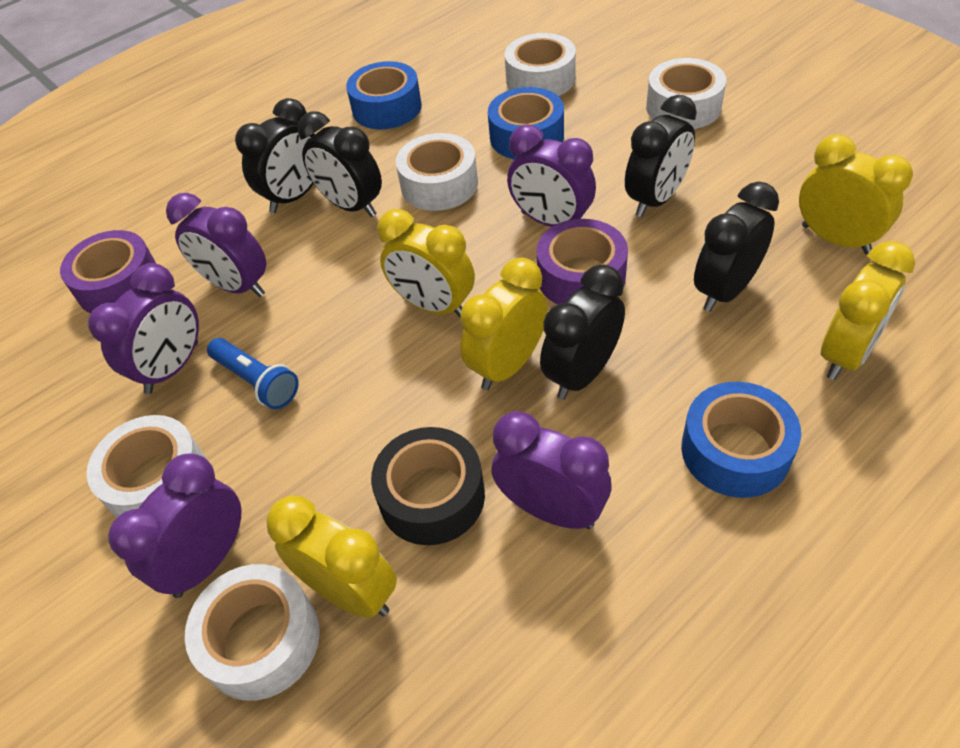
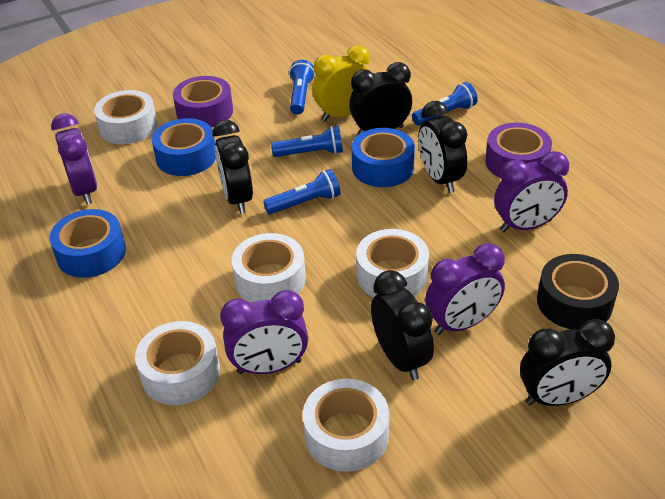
blue flashlight: [207,338,299,409] = 1 -> [263,169,341,214] [271,126,343,157] [289,60,315,115] [412,82,478,125] = 4
purple clock: [88,263,199,394] [108,453,242,598] [166,193,266,297] [491,411,611,529] [507,125,596,227] = 5 -> [51,113,97,204] [220,290,308,374] [425,243,505,335] [494,151,569,232] = 4
yellow clock: [266,495,397,618] [377,209,475,317] [460,258,548,390] [799,134,913,254] [821,241,915,380] = 5 -> [312,45,370,121] = 1

